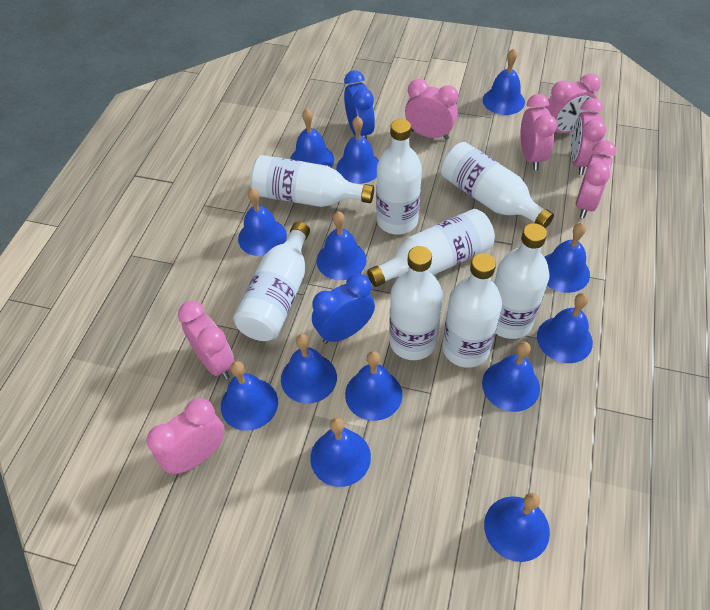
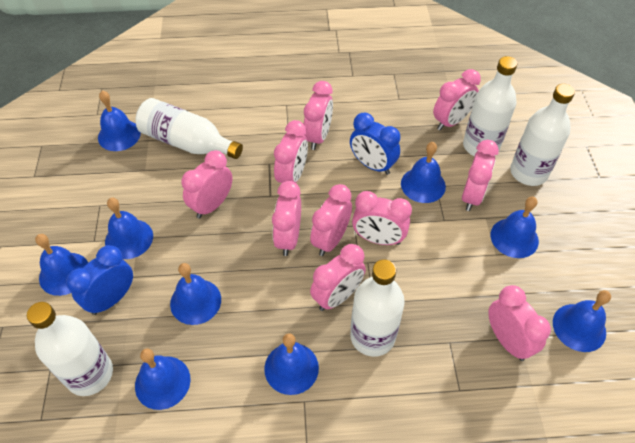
blue bell: [221,361,278,431] [238,188,287,256] [281,334,337,404] [290,109,334,167] [310,417,371,487] [317,211,367,280] [336,116,379,184] [345,351,402,421] [482,341,540,412] [483,48,525,115] [484,493,550,562] [537,293,593,363] [545,223,590,293] = 13 -> [35,234,88,296] [98,91,141,151] [105,198,153,259] [135,348,190,410] [170,263,221,325] [264,333,319,395] [401,142,446,203] [491,197,539,258] [553,290,611,352] = 9
pink clock: [147,398,225,474] [178,301,235,379] [405,79,458,140] [520,94,557,170] [545,73,601,133] [571,98,606,175] [576,140,617,218] = 7 -> [181,150,232,219] [272,181,301,256] [274,120,308,183] [304,81,333,150] [310,184,352,256] [310,244,366,311] [352,191,412,245] [433,69,481,130] [462,140,499,211] [488,285,551,361] = 10
white bottle: [233,222,310,341] [250,155,374,207] [367,209,495,287] [376,119,422,235] [389,246,443,360] [441,142,554,228] [442,253,502,368] [494,223,550,339] = 8 -> [27,302,113,396] [135,98,243,159] [350,259,405,357] [463,56,517,156] [510,84,575,186] = 5

